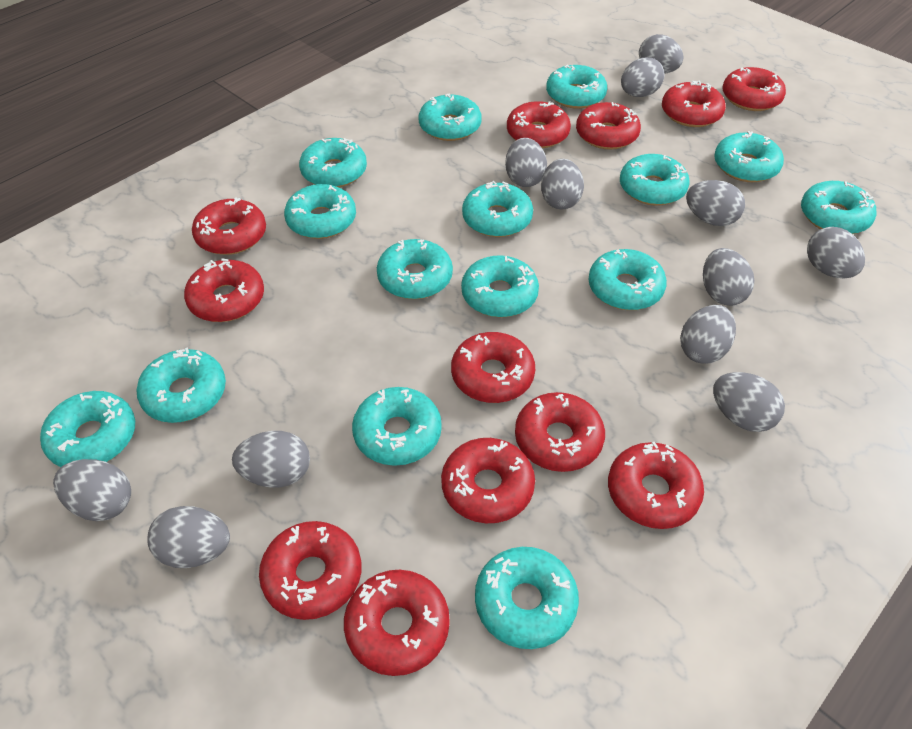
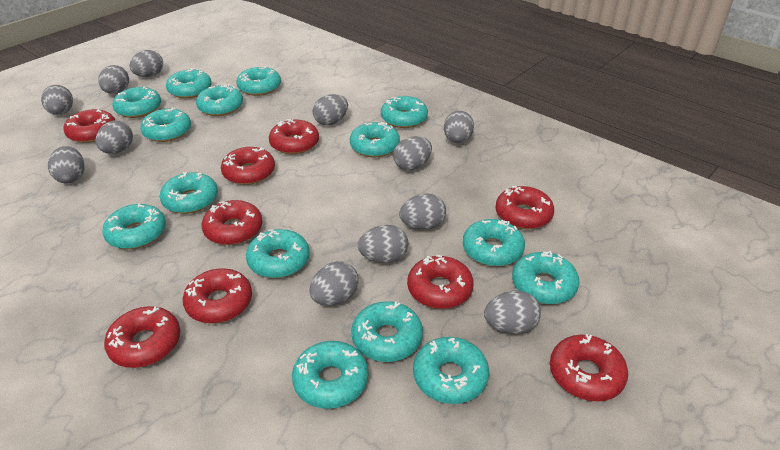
red donut: [184,259,264,322] [192,197,266,255] [259,521,361,620] [344,570,450,676] [441,438,535,523] [451,332,535,403] [507,101,571,148] [515,392,605,472] [576,102,641,150] [608,442,704,529] [662,81,726,127] [723,67,786,111] = 12 -> [63,109,115,143] [104,306,180,368] [183,268,252,324] [202,200,262,245] [221,147,275,185] [269,119,319,154] [407,255,474,309] [495,186,554,229] [550,334,628,401] = 9

